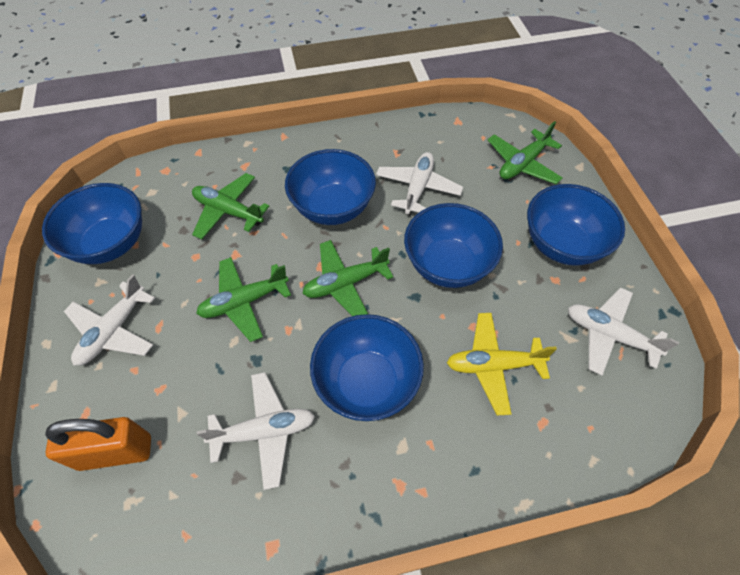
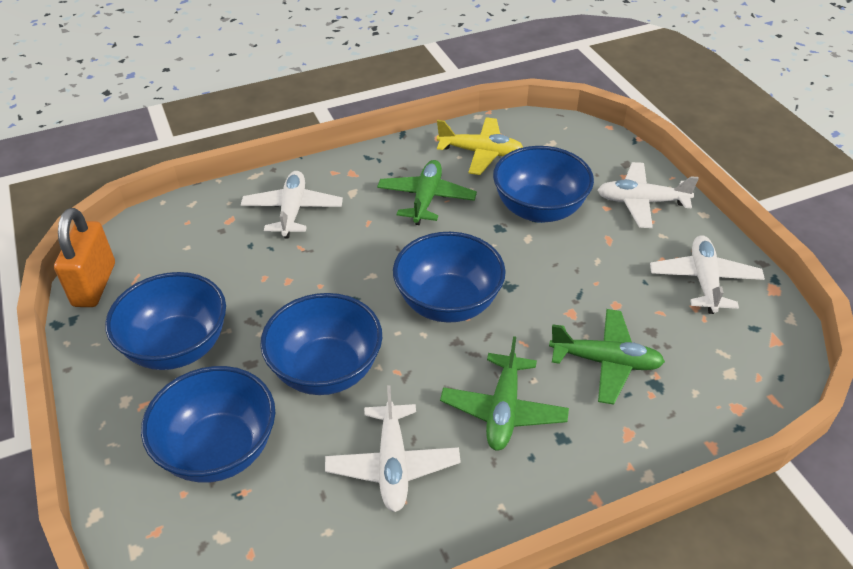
green plane: [192,173,270,240] [196,257,291,342] [302,240,393,316] [488,121,563,184] = 4 -> [377,160,477,225] [440,336,569,450] [549,309,665,405] = 3

